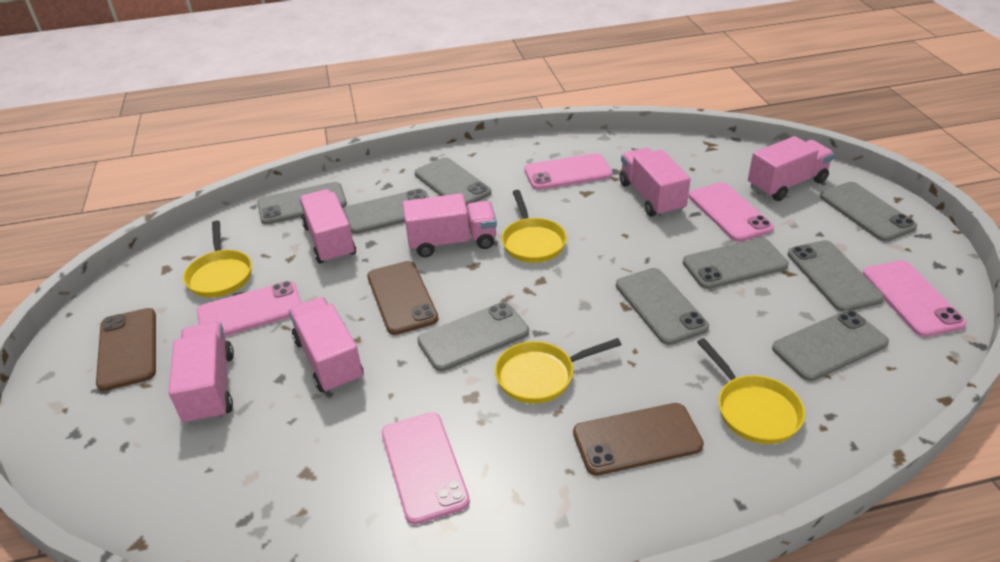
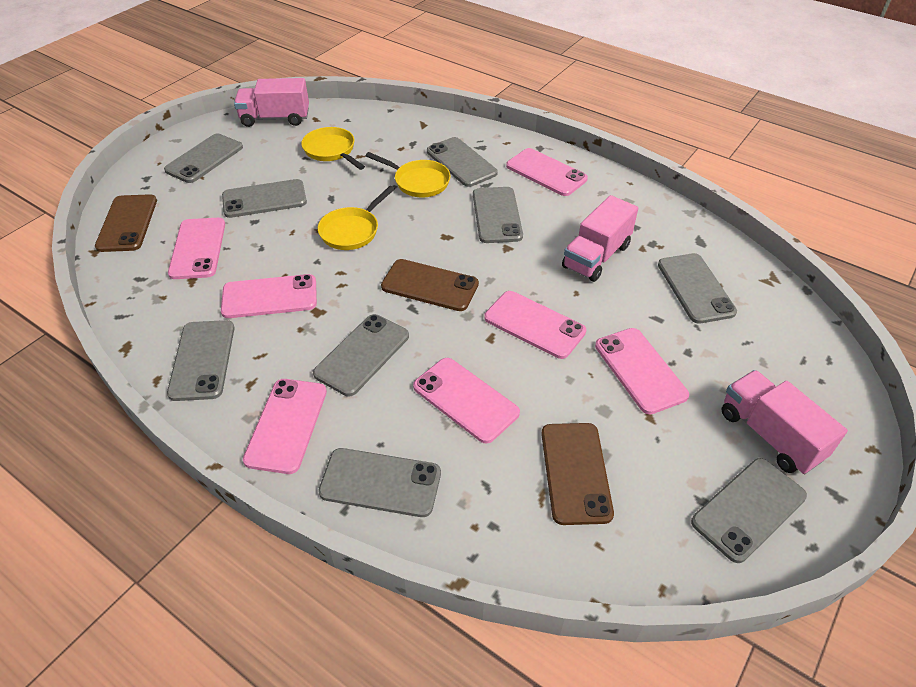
pink phone: [197,281,302,336] [382,412,470,525] [525,153,612,190] [689,182,774,242] [863,260,967,337] = 5 -> [168,218,225,279] [221,274,317,318] [243,379,327,474] [413,358,520,444] [484,291,586,359] [506,148,588,196] [595,328,689,414] = 7
pink truck: [168,322,234,425] [289,297,364,393] [299,189,356,264] [403,193,497,257] [619,148,691,217] [748,136,834,201] = 6 -> [234,78,309,127] [562,195,638,282] [721,370,848,474] = 3
yellow pan: [183,221,252,298] [495,338,622,404] [502,190,567,263] [697,338,805,444] = 4 -> [301,127,365,170] [318,186,395,250] [365,152,451,198] = 3

